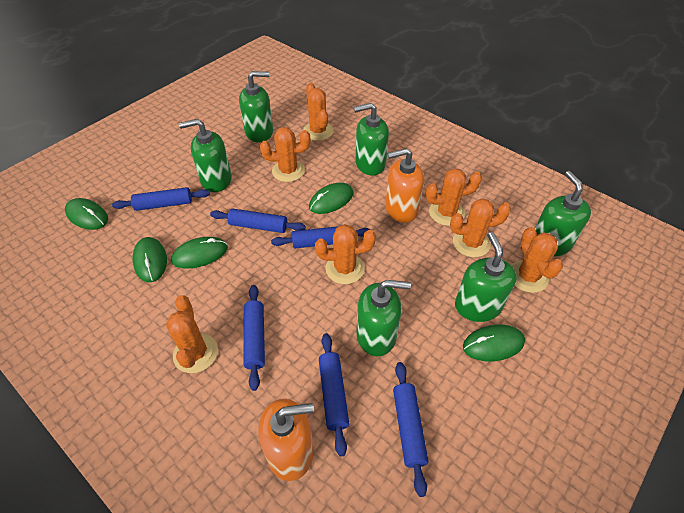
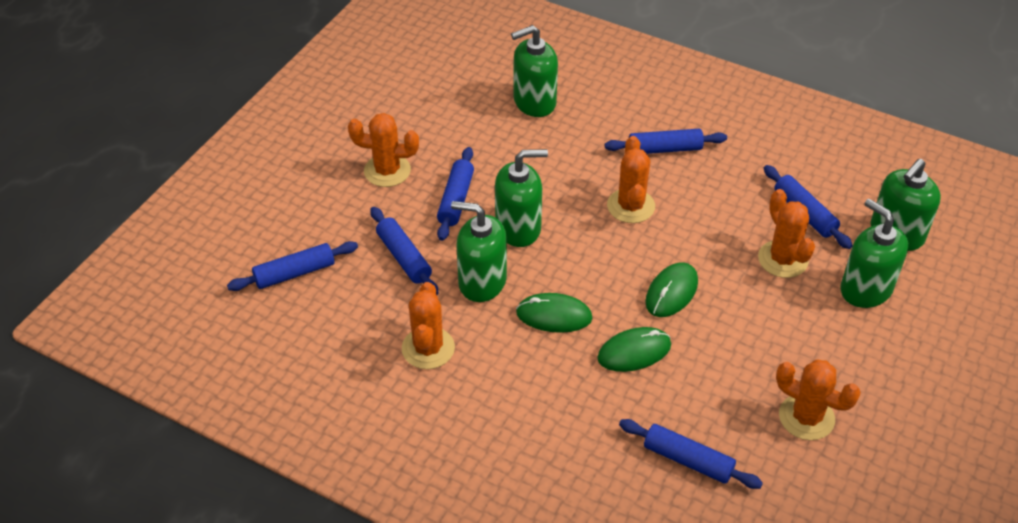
green mouse: [65,198,108,230] [133,237,167,282] [171,237,228,269] [309,183,353,214] [463,325,525,361] = 5 -> [516,293,593,333] [597,327,671,372] [645,262,698,317] = 3
green soap dispenser: [179,119,232,192] [239,71,273,142] [354,103,389,175] [356,280,411,357] [455,232,517,322] [535,171,591,257] = 6 -> [451,201,507,302] [495,149,548,247] [511,25,558,117] [840,199,908,308] [870,159,941,251] = 5
orange cactus: [166,295,218,373] [260,127,310,182] [303,83,333,141] [315,224,376,284] [426,168,482,226] [450,198,511,257] [511,227,563,293] = 7 -> [348,113,419,187] [402,282,455,369] [607,136,655,223] [758,189,815,278] [776,359,861,440] = 5
orange soap dispenser: [258,398,314,481] [385,148,424,223] = 2 -> none = 0

